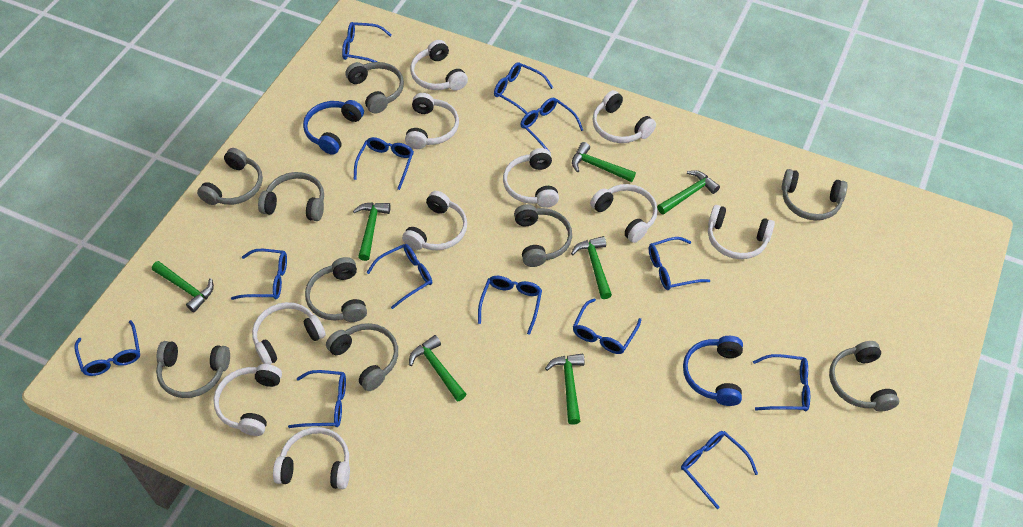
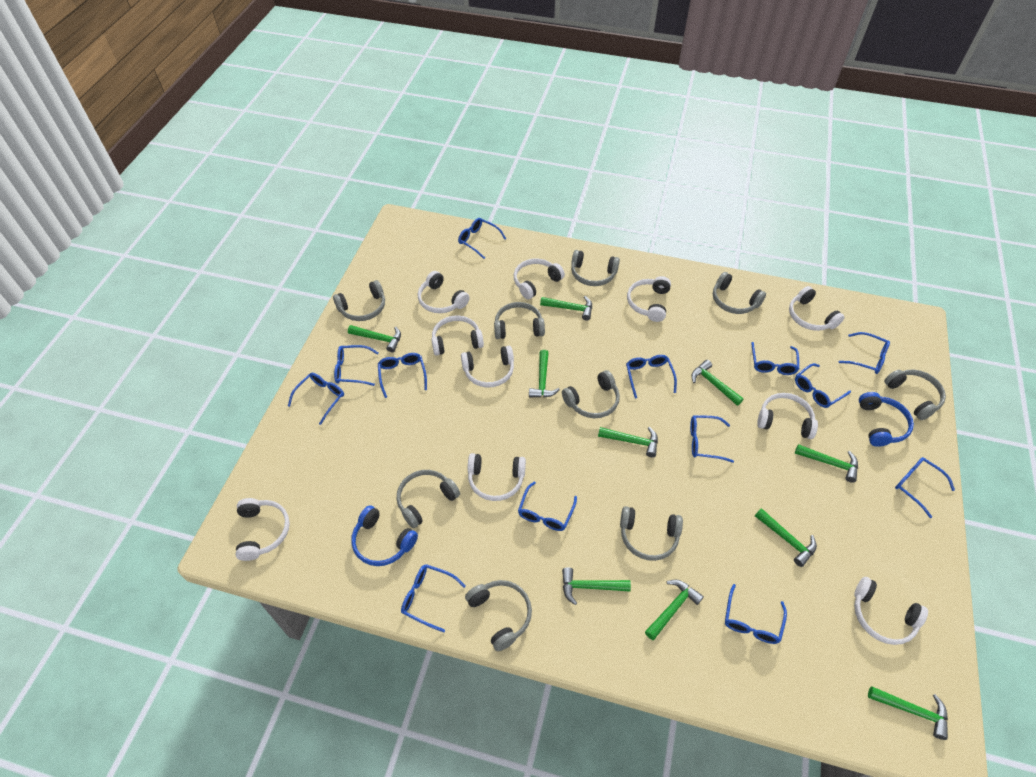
green hammer: [152,261,214,312] [353,202,391,261] [409,335,466,402] [545,353,585,425] [571,236,612,299] [572,142,636,182] [657,170,720,215] = 7 -> [348,325,401,352] [529,350,560,398] [540,296,592,320] [562,568,631,605] [598,427,658,457] [645,580,704,640] [691,360,744,406] [755,508,817,567] [795,444,858,483] [868,686,948,740] = 10

